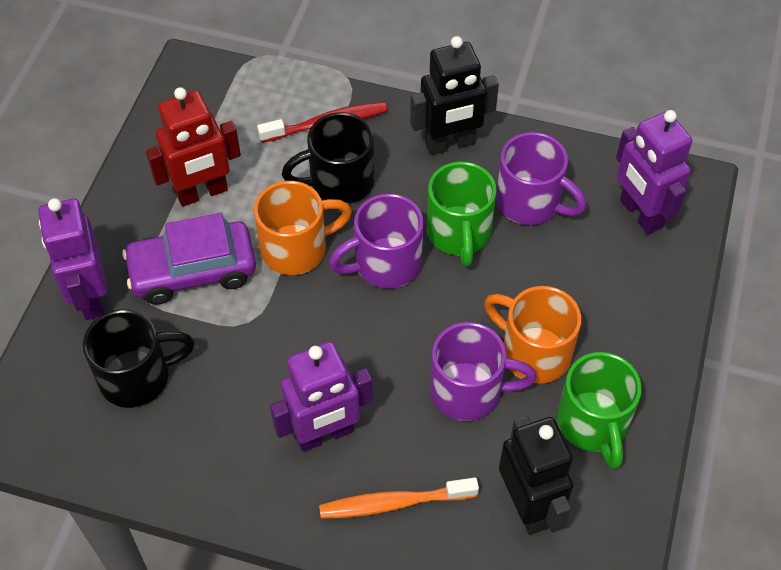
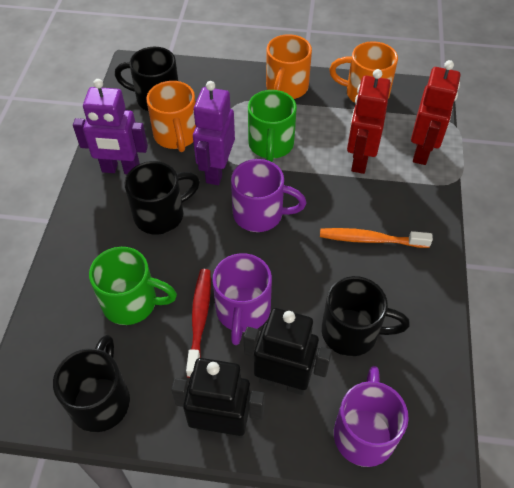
black mug: [83,309,195,408] [282,112,374,204] = 2 -> [53,335,130,432] [115,47,178,111] [125,161,200,235] [322,276,410,356] = 4
orange mug: [254,181,352,275] [484,286,581,384] = 2 -> [146,81,196,152] [266,34,312,99] [329,41,398,103] = 3
purple car: [122,213,256,305] = 1 -> none = 0
purple robot: [38,198,107,320] [270,342,373,452] [616,110,692,234] = 3 -> [73,79,148,174] [193,81,235,185] = 2
red robot: [146,87,241,207] = 1 -> [347,69,391,174] [411,60,461,165] = 2

